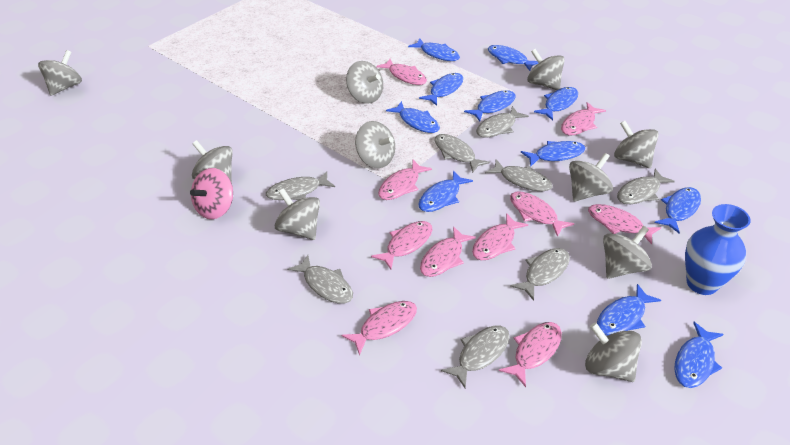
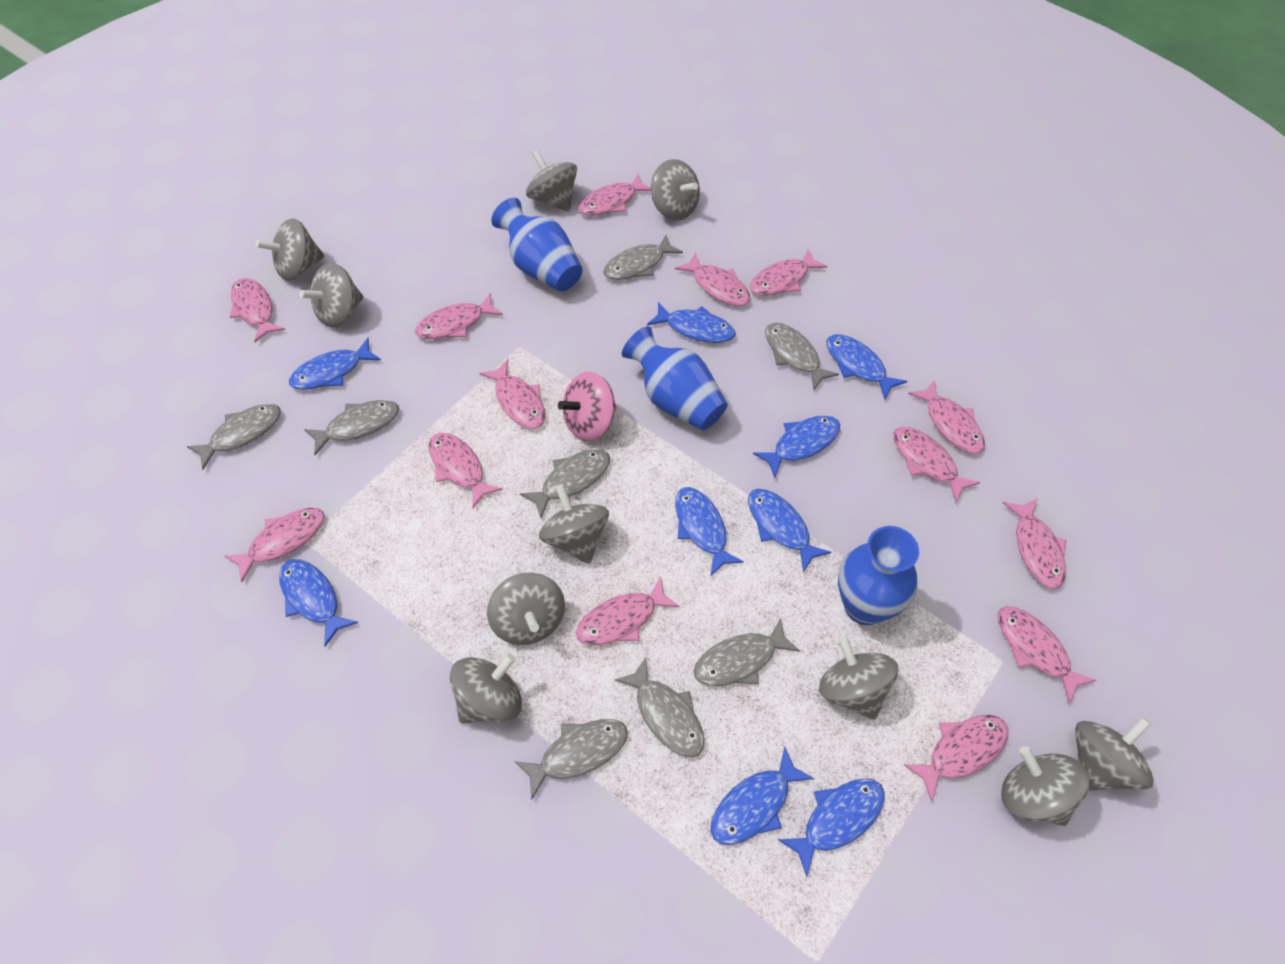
blue fish: [386,101,440,133] [408,38,460,61] [418,170,473,212] [419,73,463,106] [464,90,516,121] [488,45,538,71] [521,141,585,167] [534,87,578,120] [597,284,661,336] [654,187,701,234] [674,322,724,388] = 11 -> [279,559,358,646] [289,338,381,390] [647,302,735,343] [675,487,744,576] [711,747,814,845] [748,489,831,572] [753,415,840,478] [778,778,885,877] [826,334,907,399] = 9
blue vase: [685,204,751,295] = 1 -> [491,198,583,291] [622,326,728,430] [838,526,919,625] = 3
pink fish: [342,301,417,356] [371,221,432,269] [376,59,427,85] [378,160,432,200] [420,226,476,277] [472,213,528,260] [499,322,562,387] [510,191,574,237] [561,102,606,136] [588,204,661,244] = 10 -> [224,508,325,583] [230,278,285,342] [415,293,503,339] [429,433,502,508] [479,359,545,429] [576,576,680,645] [578,174,651,216] [675,252,750,306] [750,249,827,296] [893,427,980,502] [904,715,1008,801] [908,380,985,454] [998,606,1096,703] [1003,498,1066,589] = 14

